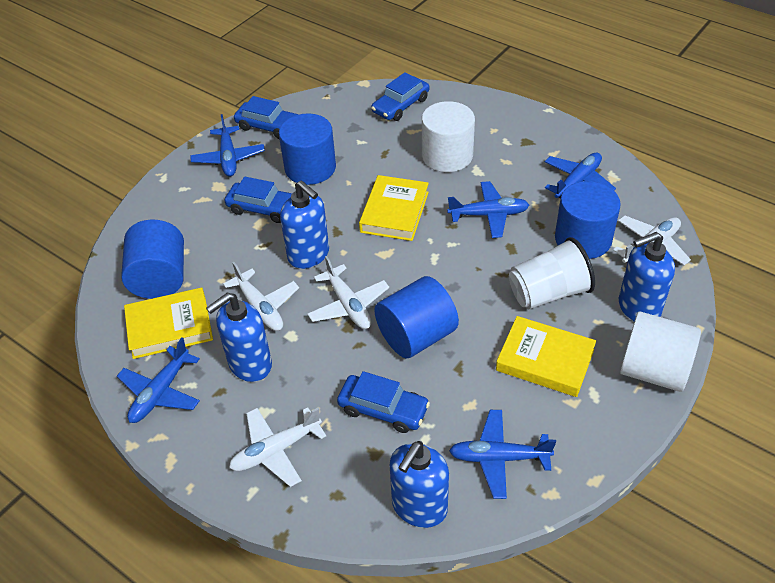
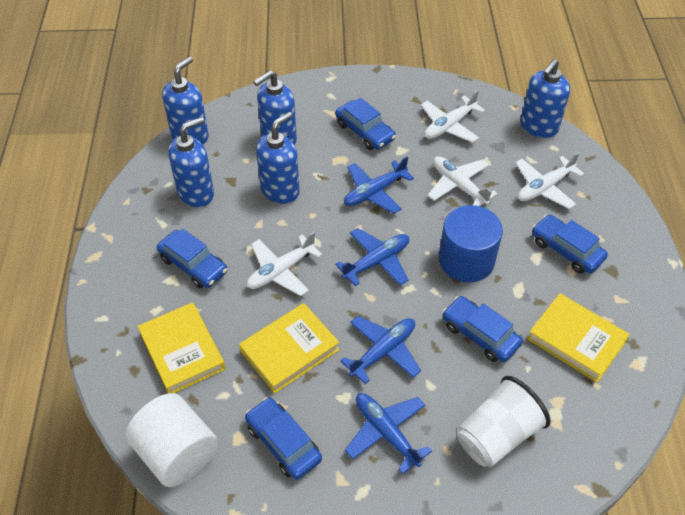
blue car: [225,176,292,223] [234,96,298,139] [337,371,430,433] [371,72,429,121] = 4 -> [157,229,228,288] [245,397,322,480] [335,98,396,150] [442,296,523,362] [532,214,608,273] = 5
blue cylinder: [121,220,184,299] [279,113,336,185] [374,276,459,359] [555,181,621,259] = 4 -> [439,205,503,282] = 1
blue plane: [117,338,200,423] [190,114,265,177] [447,181,529,238] [449,410,556,499] [545,153,616,199] = 5 -> [335,228,409,286] [340,316,421,384] [344,156,414,214] [345,393,432,474] = 4
blue soap dispenser: [206,293,272,382] [280,181,329,269] [390,441,449,528] [619,232,675,321] = 4 -> [162,56,209,145] [168,117,214,207] [253,70,297,145] [256,112,300,204] [520,59,570,138] = 5
white cylinder: [422,101,475,172] [620,311,701,392] = 2 -> [126,393,218,487] = 1

